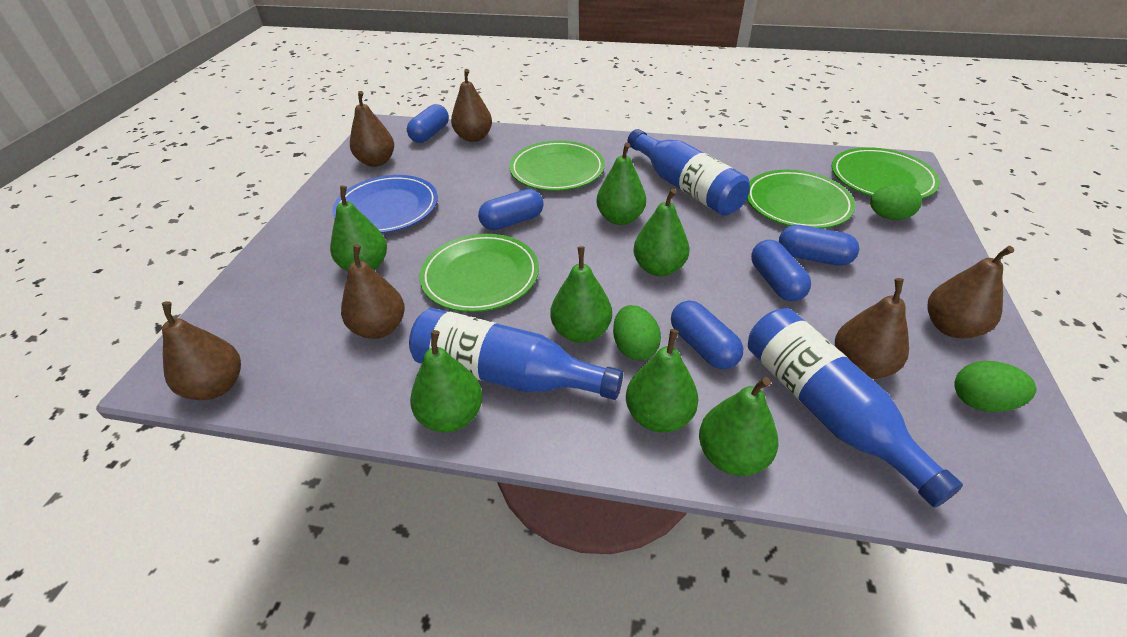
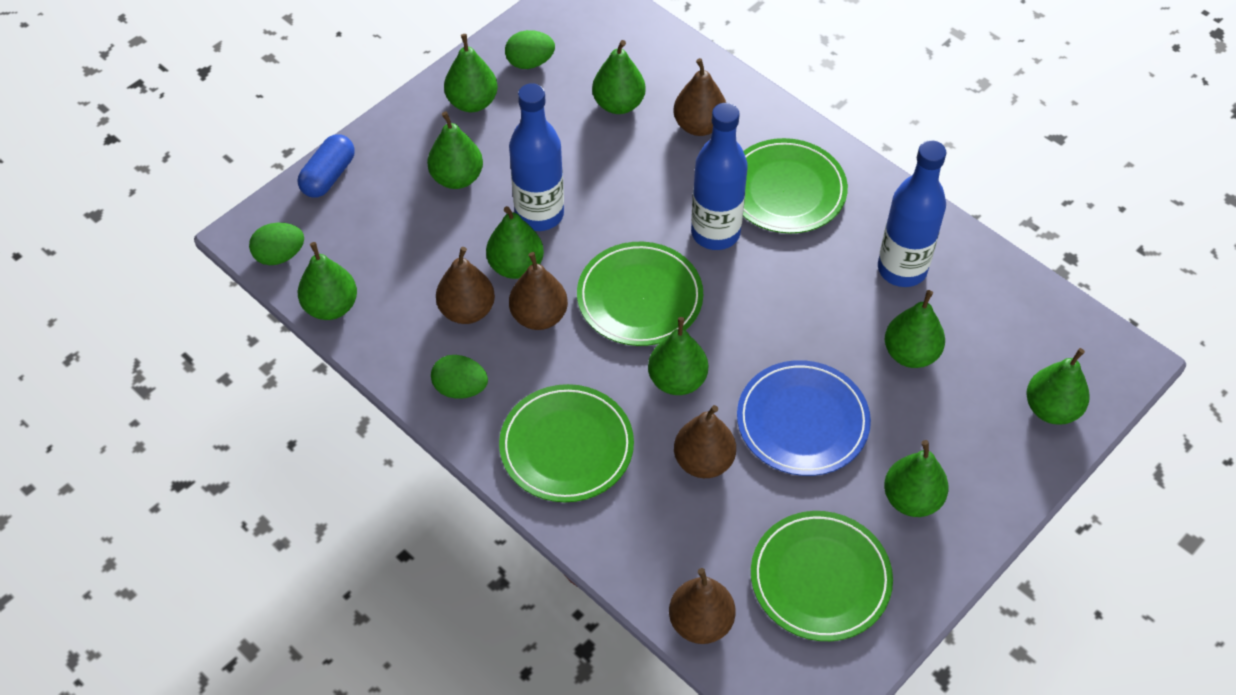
blue capsule: [407,104,449,143] [478,189,543,230] [671,301,743,369] [751,240,811,301] [779,225,859,266] = 5 -> [298,134,355,198] = 1
brown pear: [162,301,241,400] [341,244,405,339] [350,91,394,167] [451,69,492,142] [835,278,909,379] [928,246,1014,339] = 6 -> [436,247,495,324] [509,252,568,330] [669,568,735,644] [674,58,726,136] [674,405,736,478] = 5
green pear: [330,186,387,271] [410,330,483,433] [551,246,612,343] [596,143,646,225] [626,329,698,433] [633,189,689,276] [699,377,778,476] = 7 -> [298,242,357,320] [427,111,483,189] [444,34,498,112] [486,206,544,279] [592,40,646,114] [648,317,708,395] [884,440,949,517] [885,290,945,368] [1026,348,1090,425] = 9

